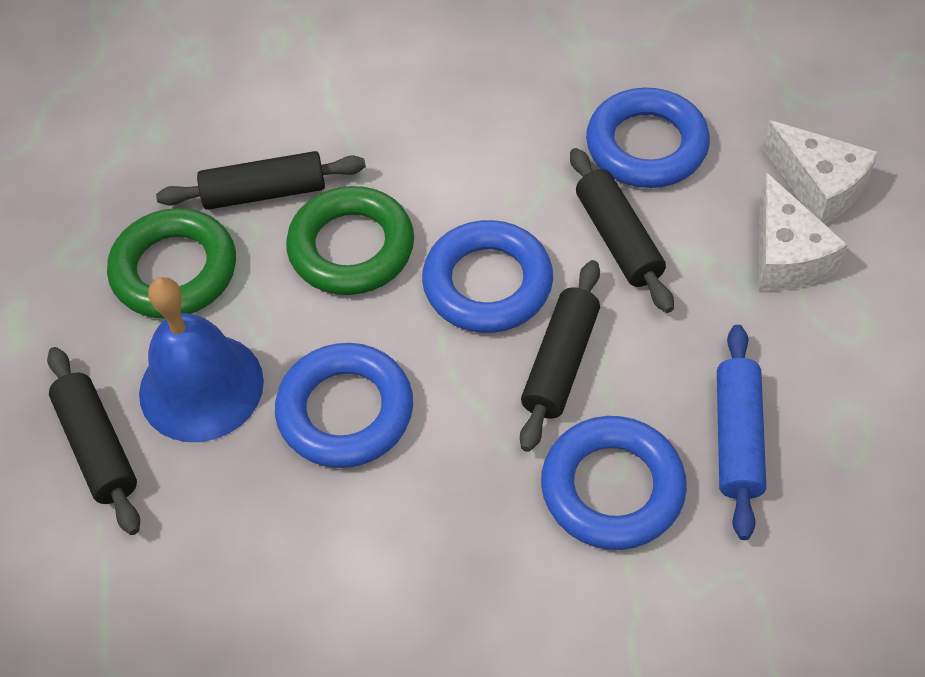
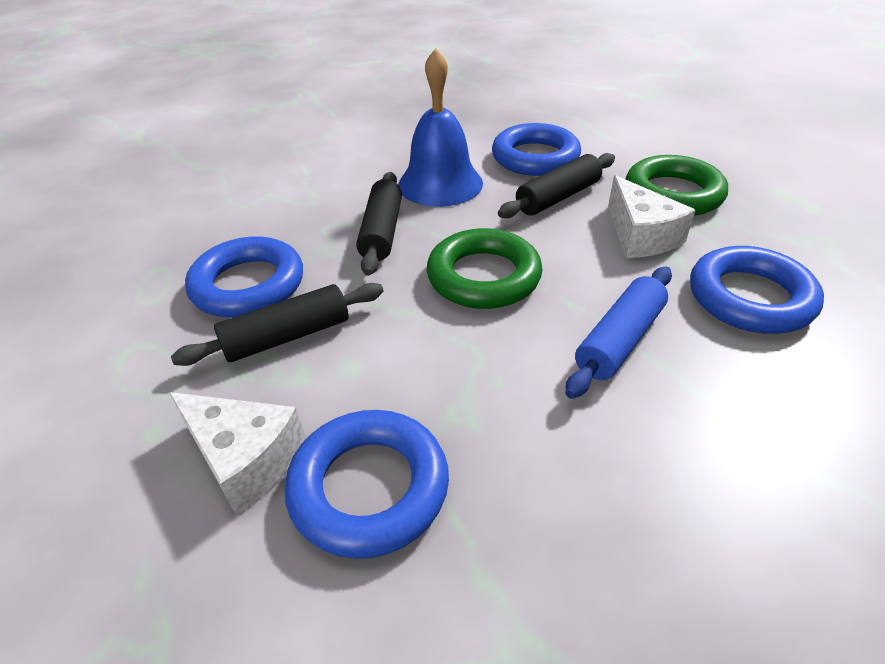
black rolling pin: [47,347,140,535] [156,151,366,210] [520,260,600,452] [570,148,674,313] = 4 -> [171,283,383,366] [356,172,402,276] [498,153,615,218] = 3

